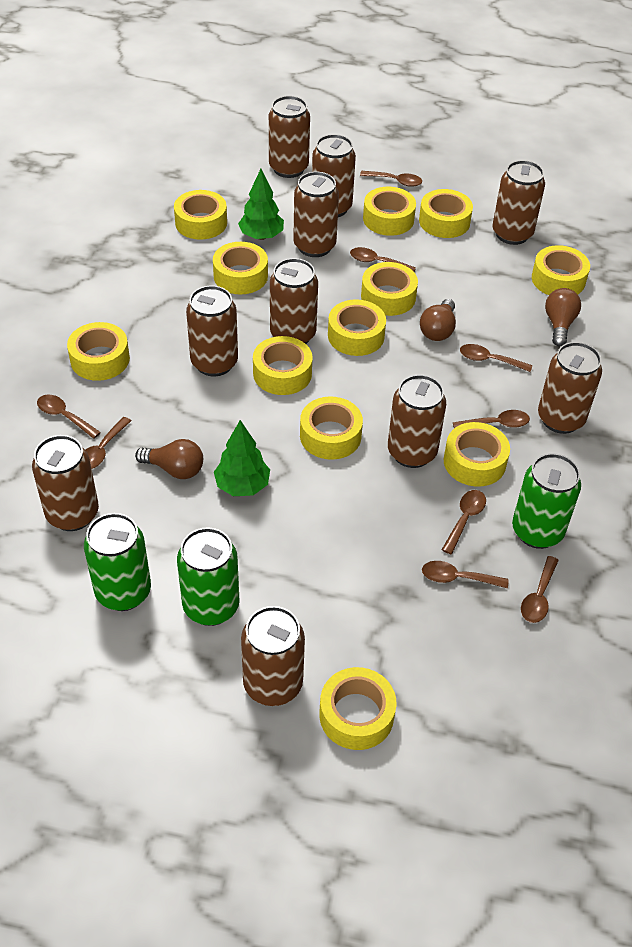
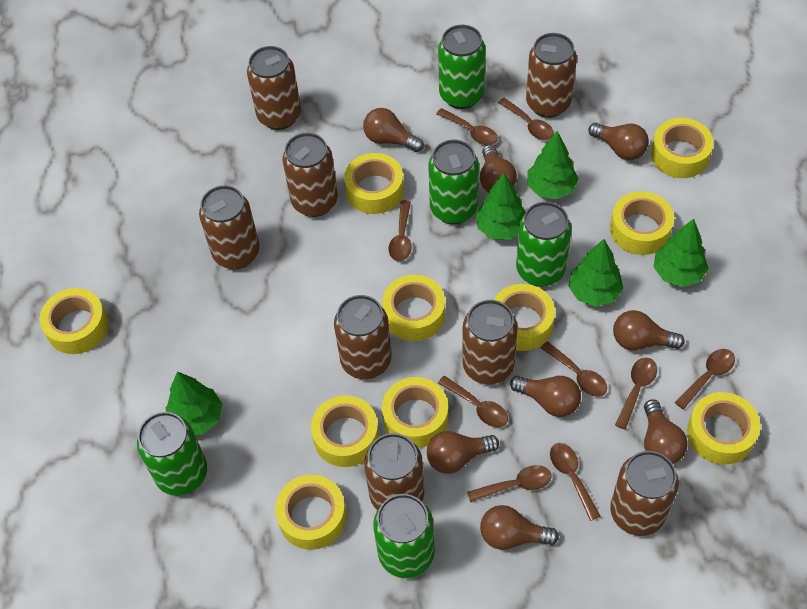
brown can: [32,435,99,531] [186,286,238,377] [241,606,305,706] [269,96,310,178] [270,258,318,344] [293,172,339,257] [312,134,356,217] [388,375,446,468] [493,160,545,245] [538,342,602,434] = 10 -> [199,185,260,269] [247,46,301,130] [283,133,338,217] [334,295,392,379] [364,433,424,510] [462,300,518,385] [526,33,577,118] [610,451,679,536] = 8
brown light bulb: [135,439,203,479] [420,299,456,341] [545,288,581,346] = 3 -> [363,108,424,152] [427,431,499,474] [480,145,517,193] [480,505,559,550] [510,376,581,417] [589,123,649,160] [613,310,685,350] [644,399,687,464] = 8
green can: [84,513,151,611] [177,527,240,626] [512,453,581,549] = 3 -> [137,412,207,496] [373,494,435,578] [428,140,479,224] [438,25,486,109] [516,202,572,287] = 5
green tree: [214,420,270,496] [238,169,284,240] = 2 -> [166,372,222,435] [476,173,525,240] [527,131,578,199] [568,239,623,307] [654,219,709,287] = 5
yellow tape: [67,322,130,381] [174,190,227,240] [213,242,268,294] [253,336,313,395] [300,396,363,460] [319,667,397,750] [328,300,386,356] [361,262,418,316] [363,187,416,236] [419,189,473,238] [444,422,510,487] [532,245,590,295] = 12 -> [40,288,109,354] [275,475,347,550] [311,395,379,467] [344,153,404,214] [382,275,445,341] [382,377,448,448] [494,284,555,351] [610,191,674,255] [651,118,714,178] [687,392,760,465] = 10

